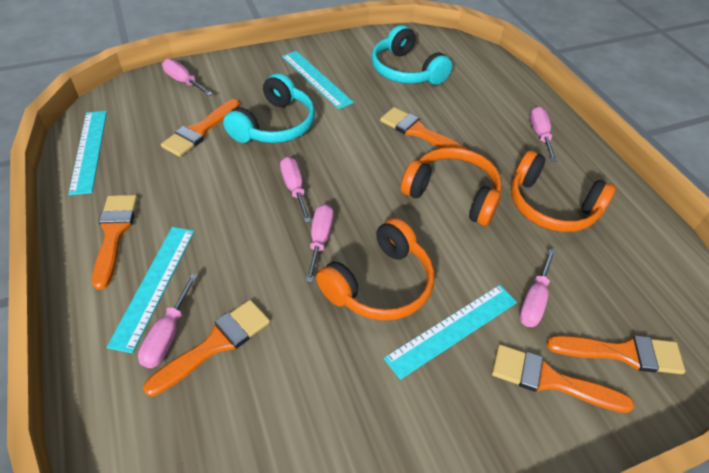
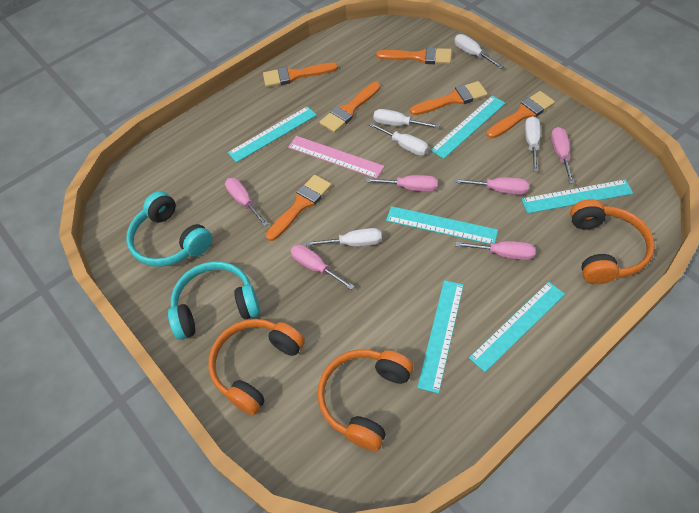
pink ruler: none = 0 -> [288,136,384,179] = 1
turquoise ruler: [68,111,107,195] [106,227,194,353] [282,51,354,109] [384,285,517,380] = 4 -> [228,106,317,163] [386,206,498,244] [417,280,464,393] [430,96,505,159] [469,282,565,372] [521,179,633,214] = 6
white screwdriver: none = 0 -> [306,228,382,247] [369,122,429,156] [373,109,440,128] [454,34,504,68] [525,116,541,172] = 5

